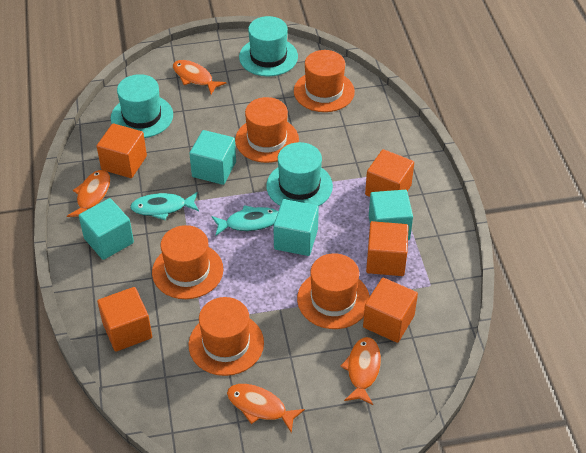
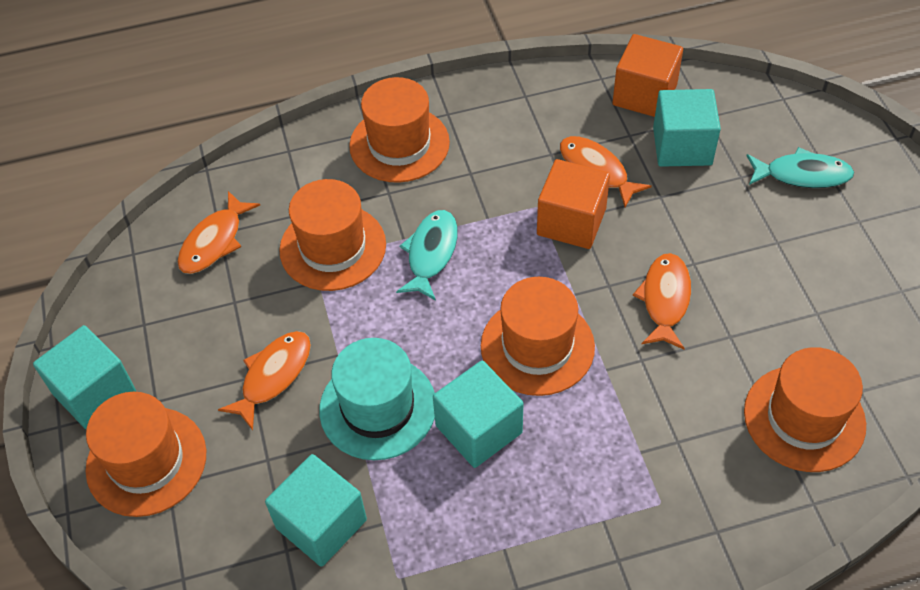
orange cube: [97,123,147,178] [97,287,152,352] [363,278,418,343] [365,149,414,197] [366,221,409,276] = 5 -> [537,159,610,249] [612,34,683,117] = 2
turquoise hat: [111,74,173,138] [239,16,298,77] [266,142,333,206] = 3 -> [319,338,435,460] = 1

